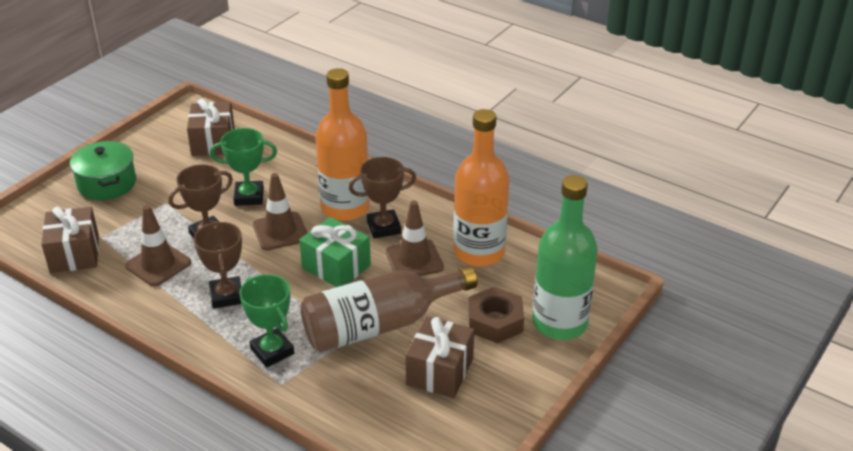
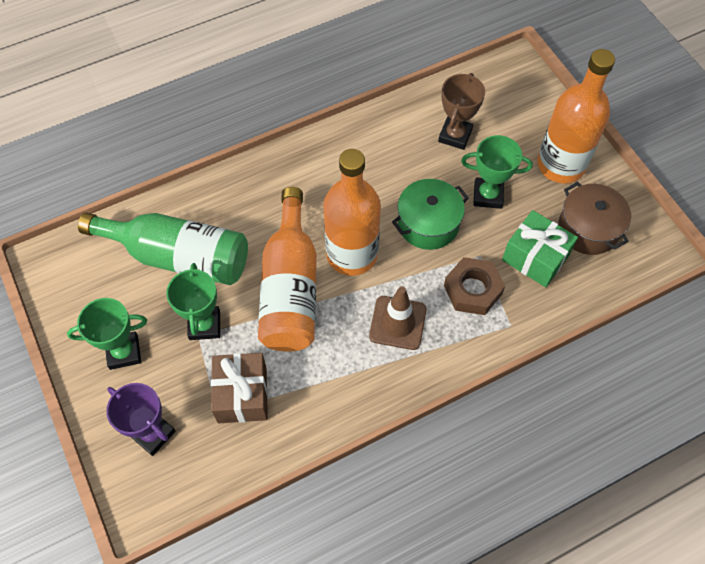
brown bottle: [301,266,478,352] = 1 -> none = 0
brown gift: [41,207,99,273] [187,98,235,156] [405,317,474,398] = 3 -> [211,353,268,423] = 1
brown pot: none = 0 -> [558,182,631,255] = 1
brown traffic cone: [125,205,191,286] [253,173,307,251] [386,201,444,276] = 3 -> [369,286,427,350] = 1
brown trophy: [169,164,233,238] [194,222,242,309] [349,157,416,238] = 3 -> [438,73,485,150] = 1
green trophy: [210,128,277,206] [239,274,294,367] = 2 -> [67,298,147,370] [166,263,220,340] [461,135,533,209] = 3
orange bottle: [315,68,370,221] [453,109,509,267] = 2 -> [258,187,317,352] [323,149,381,276] [537,49,615,184] = 3
purple trophy: none = 0 -> [106,383,176,456] = 1

